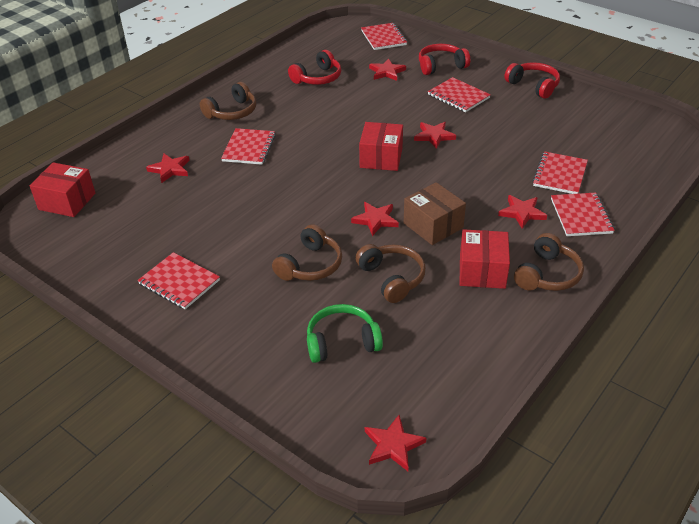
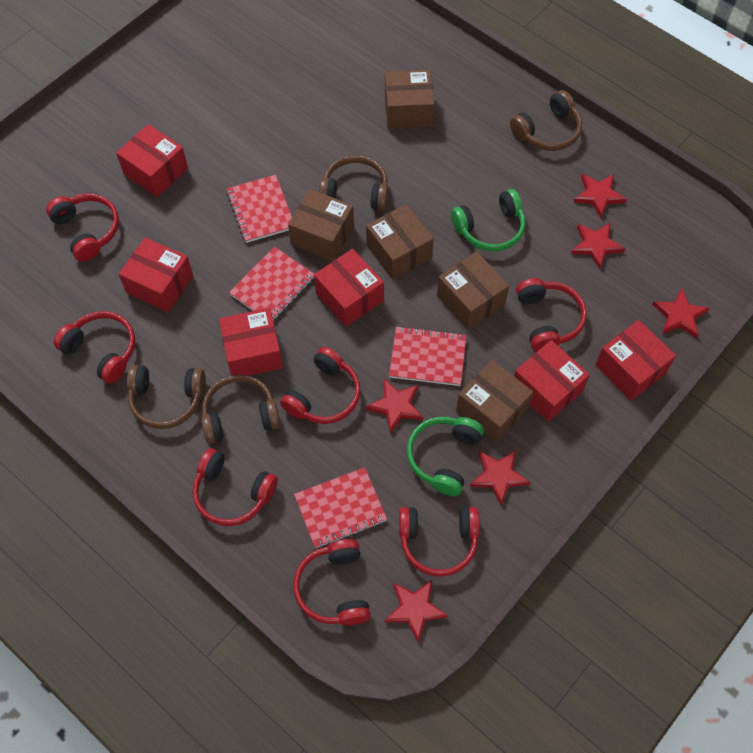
brown box: [404,182,466,245] = 1 -> [288,189,354,261] [366,204,434,280] [385,70,435,129] [437,251,509,330] [456,360,533,442] = 5
green headphones: [307,304,383,363] = 1 -> [407,417,484,496] [451,189,525,251] = 2
red box: [29,162,95,217] [359,122,403,171] [460,229,510,289] = 3 -> [116,124,188,197] [119,237,193,312] [219,308,283,376] [314,249,384,327] [514,340,590,422] [595,320,676,401] = 6
red headphones: [288,50,341,85] [419,44,470,75] [504,62,560,99] = 3 -> [46,194,119,262] [54,311,135,384] [193,448,278,526] [280,347,361,424] [293,539,371,626] [399,507,480,577] [516,278,587,351] = 7
red notebook: [137,252,220,309] [221,128,276,165] [361,23,407,50] [428,77,491,112] [533,152,588,194] [551,192,615,236] = 6 -> [226,175,292,243] [229,247,314,321] [294,467,387,548] [389,326,467,386] = 4

